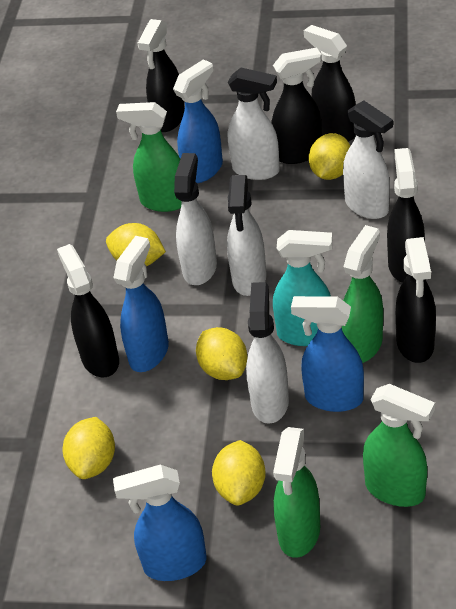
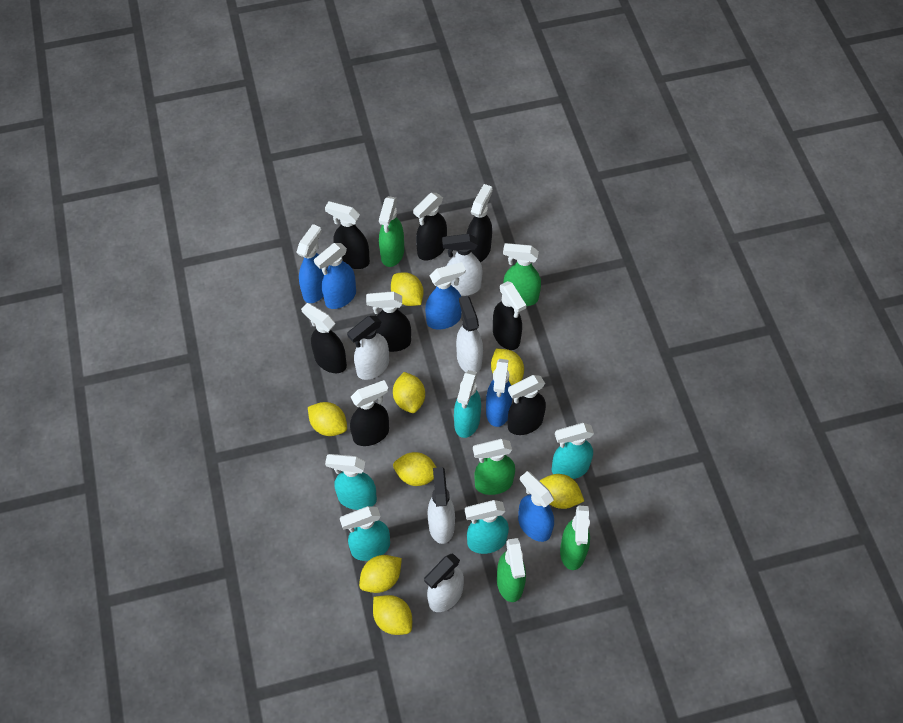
black spray bottle: [57,244,119,377] [138,19,185,132] [272,47,322,164] [304,25,356,142] [387,148,425,283] [395,237,436,363] = 6 -> [301,303,347,373] [325,201,370,269] [350,380,389,446] [366,291,411,352] [413,193,447,260] [467,184,493,262] [493,281,526,350] [508,375,546,435] = 8
blue spray bottle: [113,236,169,372] [113,465,207,581] [173,59,223,183] [291,296,364,412] = 4 -> [296,224,327,303] [314,243,356,309] [425,262,465,329] [486,359,512,427] [518,471,554,542] = 5
green spray bottle: [116,102,182,212] [273,427,320,558] [342,225,383,363] [363,384,435,507] = 4 -> [379,196,404,267] [473,439,515,495] [497,538,526,602] [503,243,541,306] [560,505,590,570] = 5
turquoise spray bottle: [273,230,332,346] = 1 -> [325,454,377,510] [340,506,390,561] [454,370,481,438] [465,500,509,554] [552,423,594,479] = 5
yellow lemon: [63,417,115,479] [106,223,166,266] [196,327,247,380] [212,440,266,506] [309,133,350,180] = 5 -> [308,402,347,436] [359,555,402,593] [373,595,412,635] [391,272,424,306] [393,372,425,413] [393,452,437,486] [491,349,524,385] [540,474,584,509] = 8

